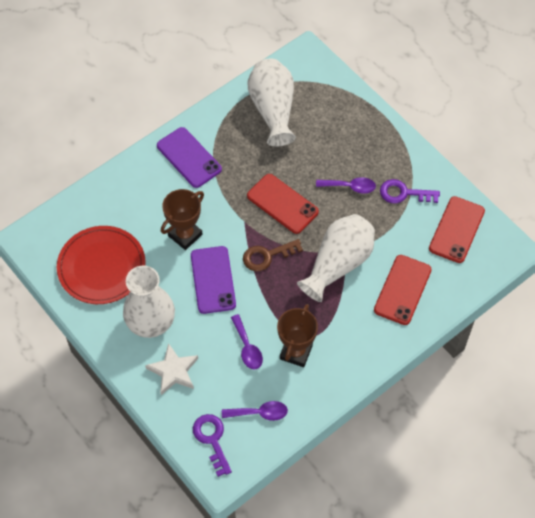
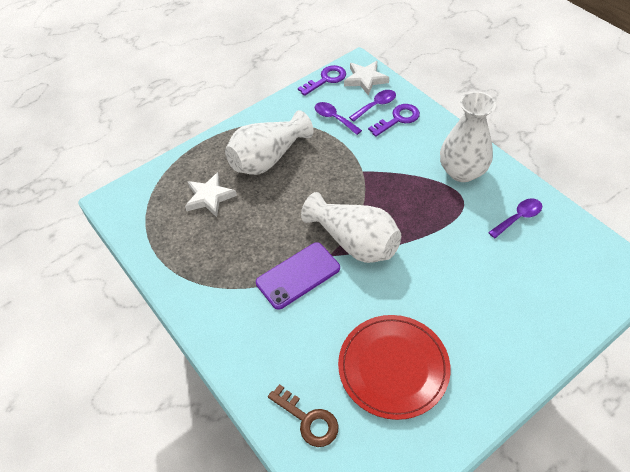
brown trophy: [161,189,204,250] [277,304,318,367] = 2 -> none = 0
purple phone: [157,127,222,188] [191,246,236,314] = 2 -> [256,242,340,310] = 1
red phone: [247,174,319,234] [374,255,432,325] [429,196,485,263] = 3 -> none = 0
white star: [145,343,198,395] = 1 -> [185,172,237,217] [344,61,389,95] = 2

